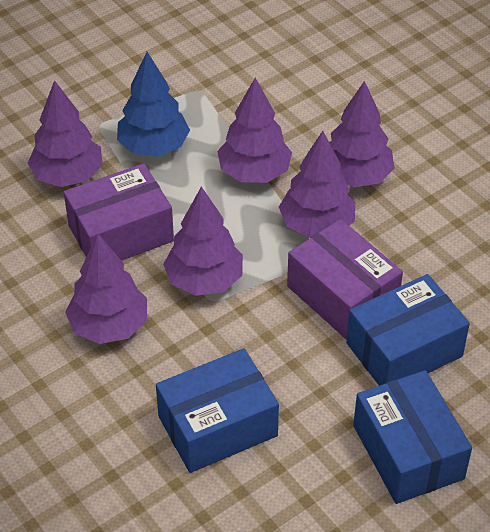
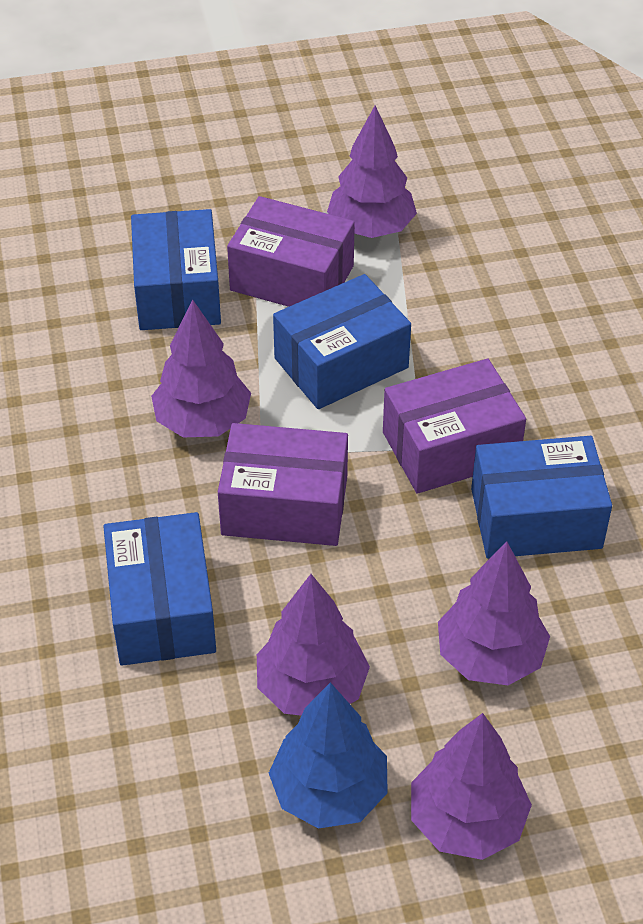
blue box: [156,349,279,473] [346,274,470,386] [353,370,472,504] = 3 -> [103,512,216,666] [131,209,221,330] [273,274,411,409] [471,436,612,559] = 4
purple box: [64,163,174,261] [287,219,403,340] = 2 -> [218,423,348,546] [227,196,355,307] [383,358,526,494] = 3
purple tree: [27,80,103,187] [65,234,147,344] [163,186,243,296] [217,78,292,183] [279,131,355,238] [329,81,395,187] = 6 -> [151,300,251,437] [257,574,370,716] [327,105,417,238] [411,713,532,860] [438,541,550,685] = 5

